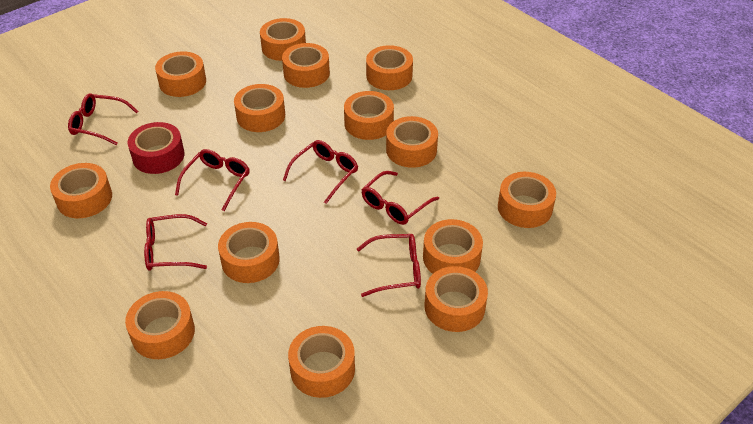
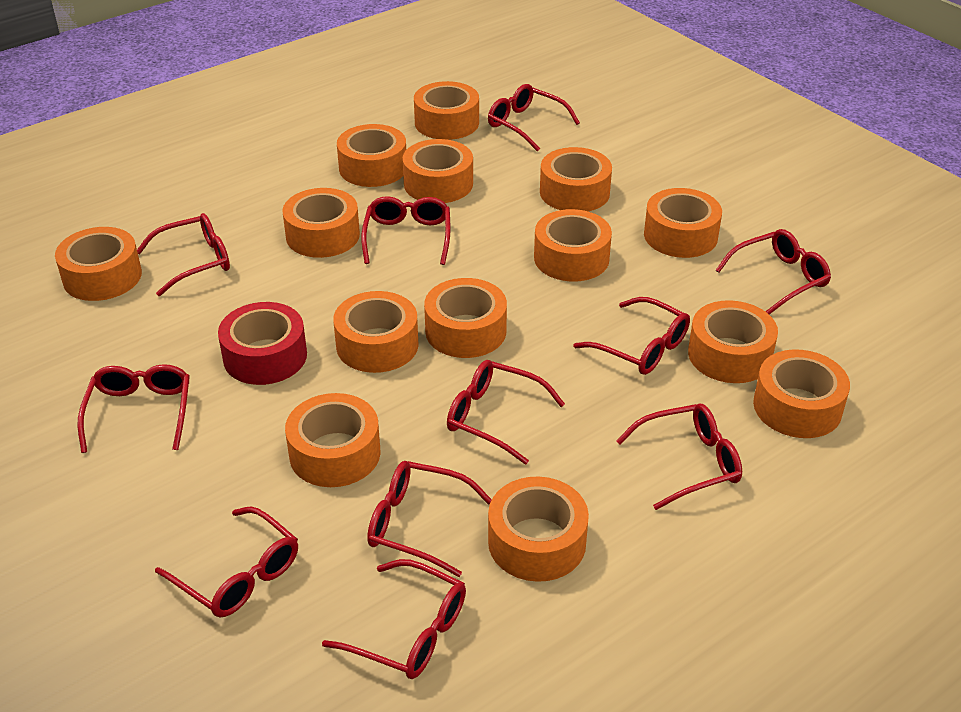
red glasses: [68,93,138,145] [144,214,207,271] [175,149,250,211] [283,140,358,204] [357,234,421,297] [361,171,439,225] = 6 -> [77,364,190,453] [137,213,230,296] [155,507,298,618] [322,559,466,679] [361,196,451,265] [367,461,492,577] [447,360,565,465] [488,84,580,151] [573,297,690,375] [617,404,742,510] [716,229,831,314] = 11

